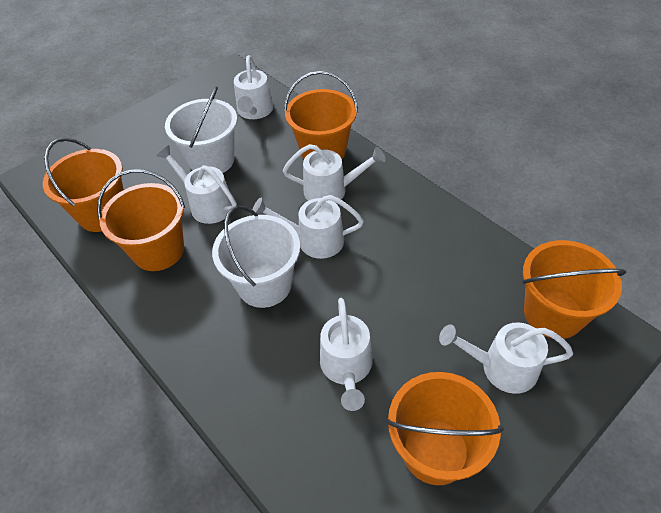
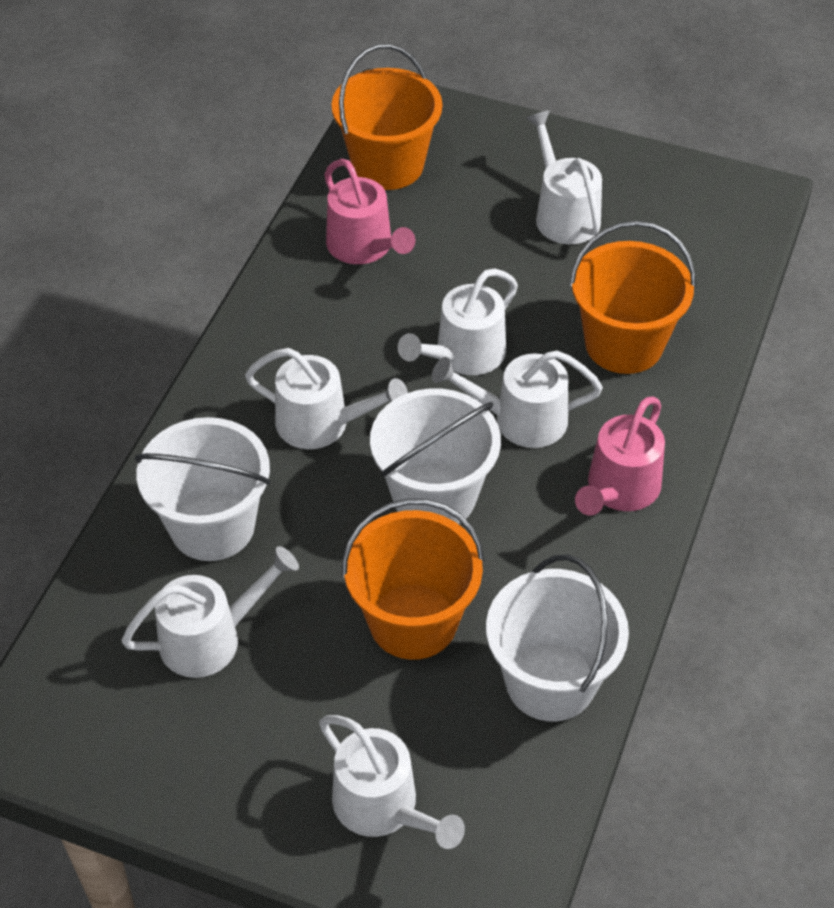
orange bucket: [43,138,124,232] [97,169,185,271] [284,71,358,159] [386,372,504,485] [523,240,626,339] = 5 -> [332,44,442,190] [341,498,485,660] [569,221,696,374] = 3
pink watering can: none = 0 -> [324,158,415,264] [575,397,665,515] = 2
white bucket: [165,86,237,173] [212,205,300,308] = 2 -> [134,417,271,561] [370,388,501,524] [486,555,629,721] = 3

